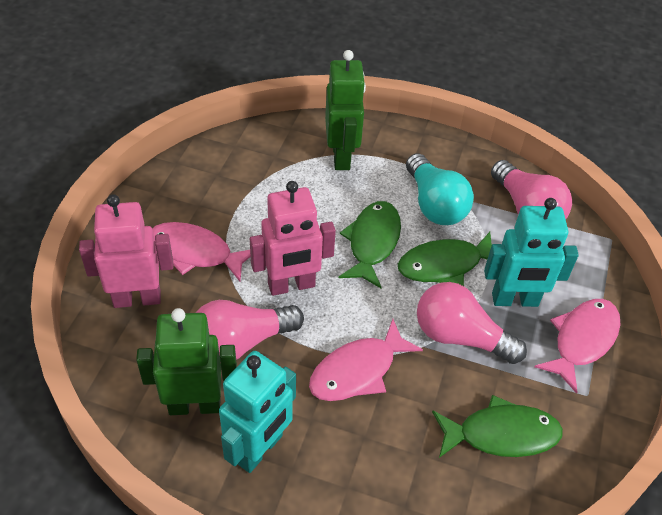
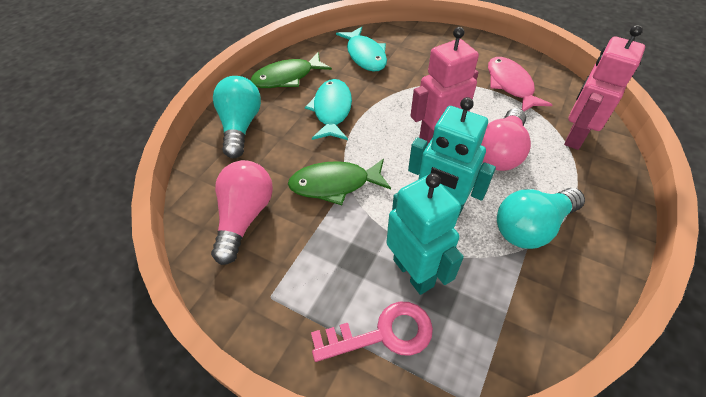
green fish: [339,201,401,288] [398,232,492,286] [432,395,563,458] = 3 -> [250,52,332,88] [288,159,391,205] = 2
green robot: [136,308,237,415] [325,50,366,170] = 2 -> none = 0
pink fish: [152,222,251,281] [309,319,423,401] [535,299,621,393] = 3 -> [488,57,553,112] = 1
pink key: none = 0 -> [311,302,433,362] = 1
pink light bulb: [196,300,304,360] [417,282,527,364] [491,160,572,219] = 3 -> [211,160,273,265] [481,108,531,171] = 2
turquoise fish: none = 0 -> [305,79,352,140] [336,27,387,72] = 2
turquoise light bulb: [406,153,474,225] = 1 -> [213,76,261,158] [497,188,585,249] = 2

